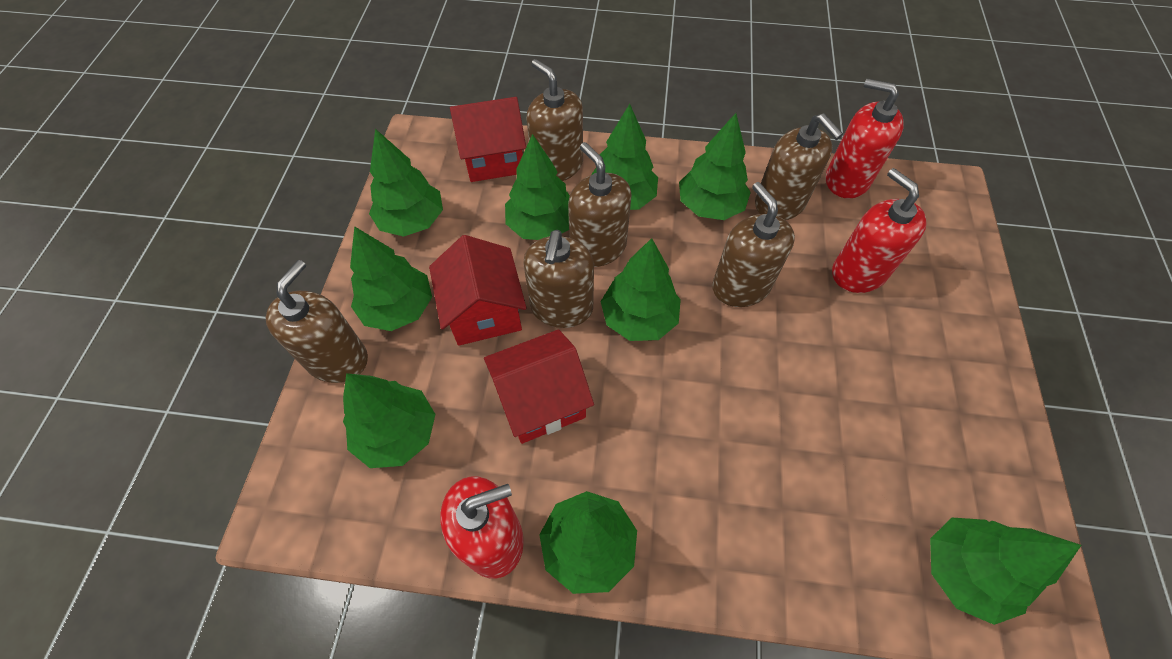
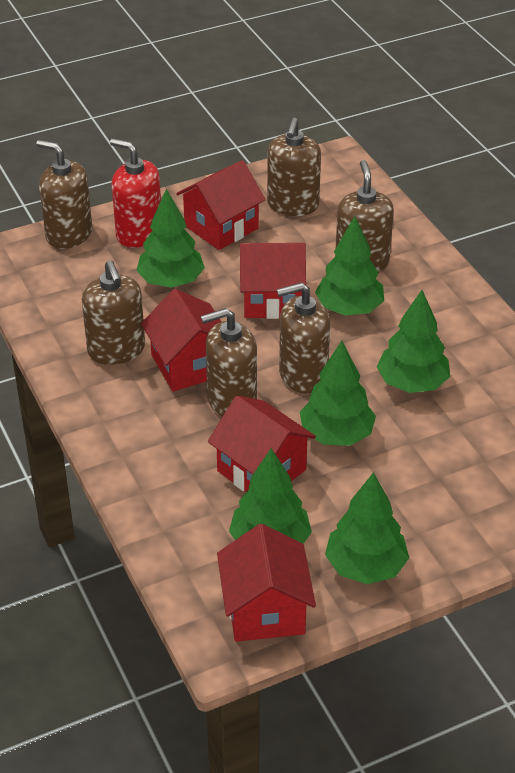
green tree: [343,373,436,468] [350,226,432,331] [369,129,443,237] [505,134,570,240] [539,491,637,594] [591,104,658,210] [600,238,681,341] [679,113,751,220] [930,518,1081,625] = 9 -> [136,189,205,288] [229,448,312,544] [300,341,376,446] [315,216,384,316] [325,472,409,584] [376,290,450,393] = 6
red house: [429,235,527,346] [450,97,526,182] [484,329,594,444] = 3 -> [141,289,221,391] [176,160,266,250] [208,396,316,492] [217,524,316,642] [240,243,306,319] = 5
red soap dispenser: [440,476,524,579] [826,79,904,199] [832,168,927,293] = 3 -> [110,138,161,248] = 1

